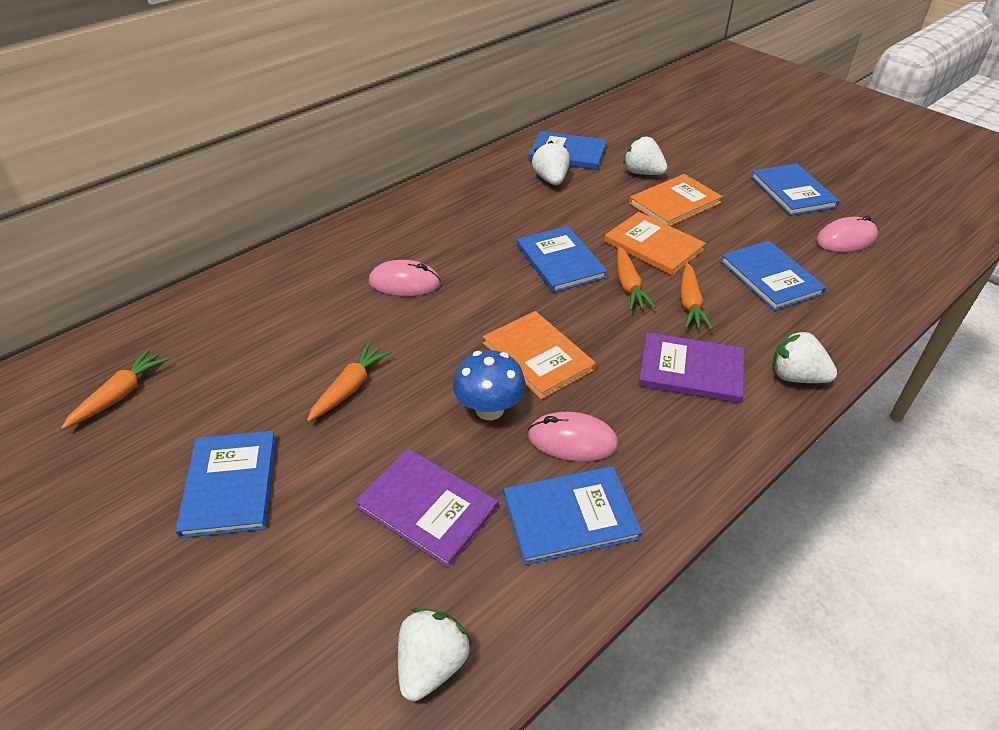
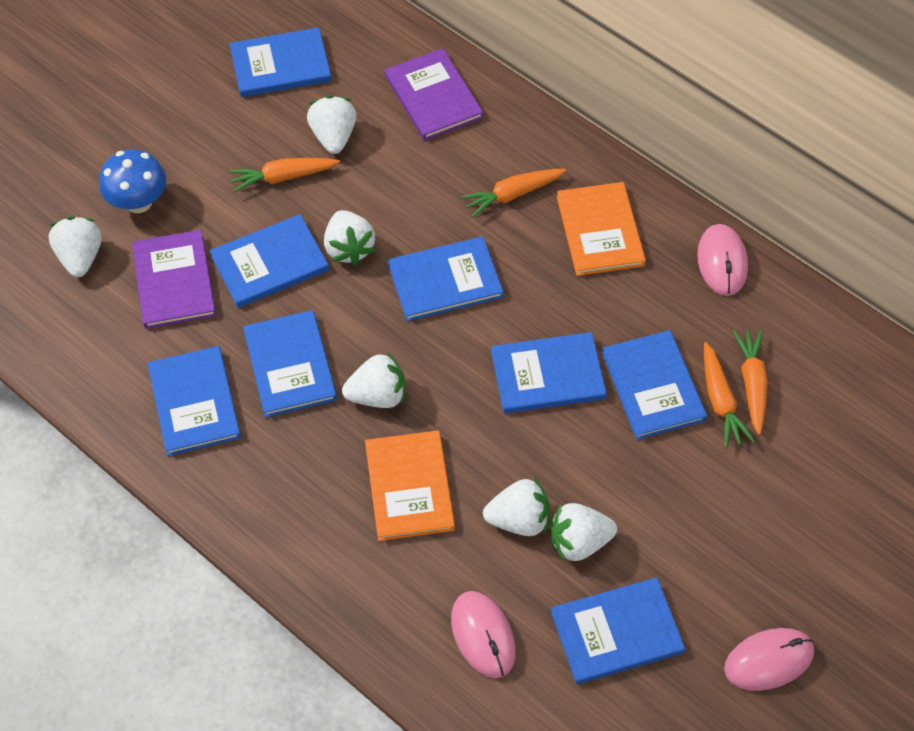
blue book: [175,431,276,538] [504,466,643,565] [517,226,607,293] [529,131,607,170] [720,241,826,311] [751,163,839,216] = 6 -> [148,346,241,456] [210,214,329,308] [230,27,332,97] [243,310,337,417] [388,236,504,321] [491,332,607,414] [551,577,685,684] [602,330,707,440] = 8
orange book: [483,311,596,399] [604,212,706,276] [629,174,723,226] = 3 -> [365,430,455,541] [557,182,646,276] = 2
white strawberry: [398,608,472,701] [532,141,570,185] [623,136,668,175] [772,330,837,383] = 4 -> [49,217,102,277] [307,95,357,154] [324,210,375,265] [342,352,405,408] [483,478,550,536] [551,503,617,562] = 6

